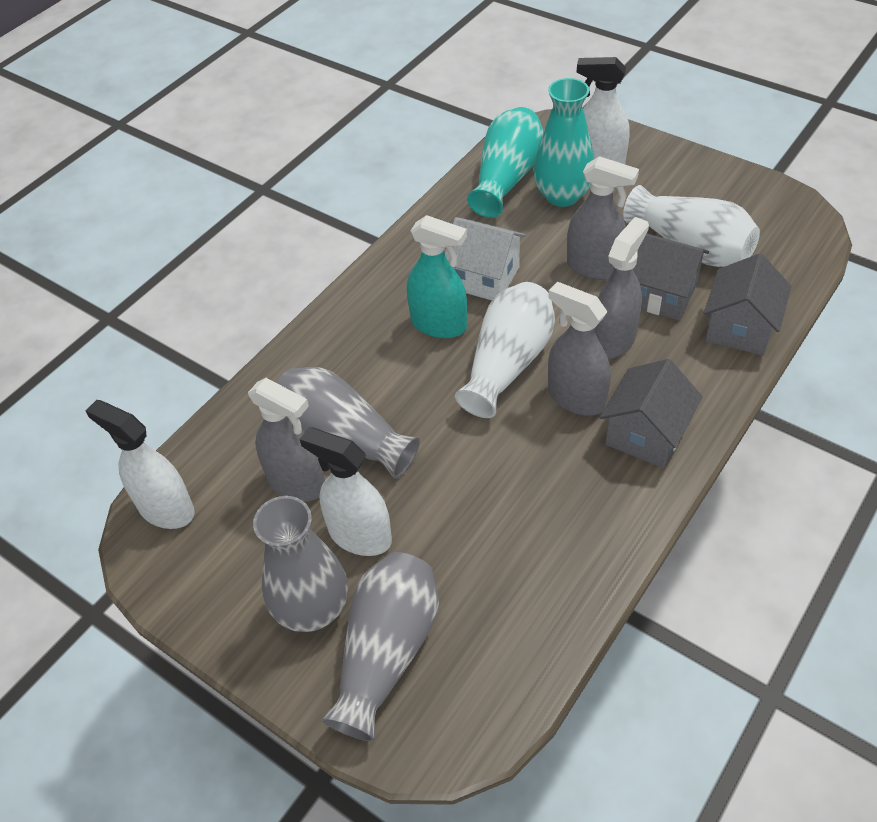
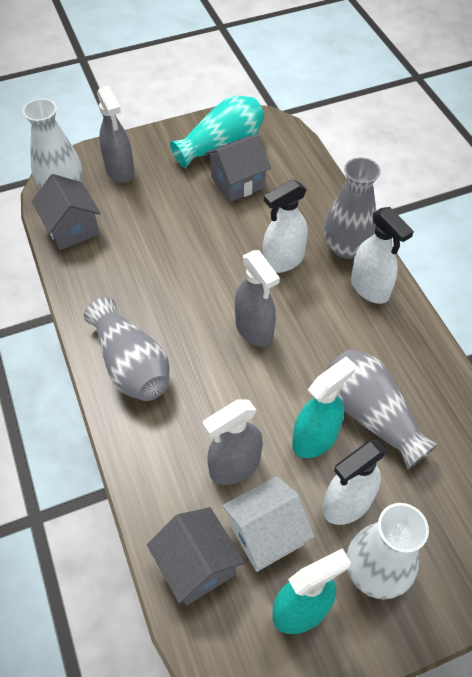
grey spray bottle: [248,378,325,501] [548,282,611,416] [567,156,639,280] [595,217,649,359] = 4 -> [97,86,134,183] [202,400,263,485] [235,250,280,347] = 3
turquoise spray bottle: [407,215,467,338] = 1 -> [272,548,351,634] [292,357,356,458] = 2
turquoise vase: [467,107,544,218] [533,78,594,207] = 2 -> [170,96,264,168] = 1

